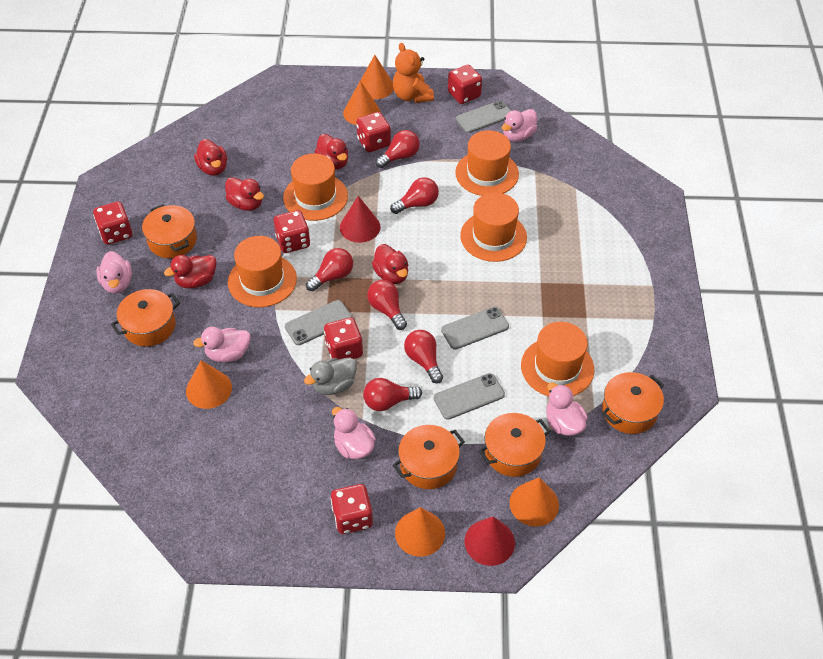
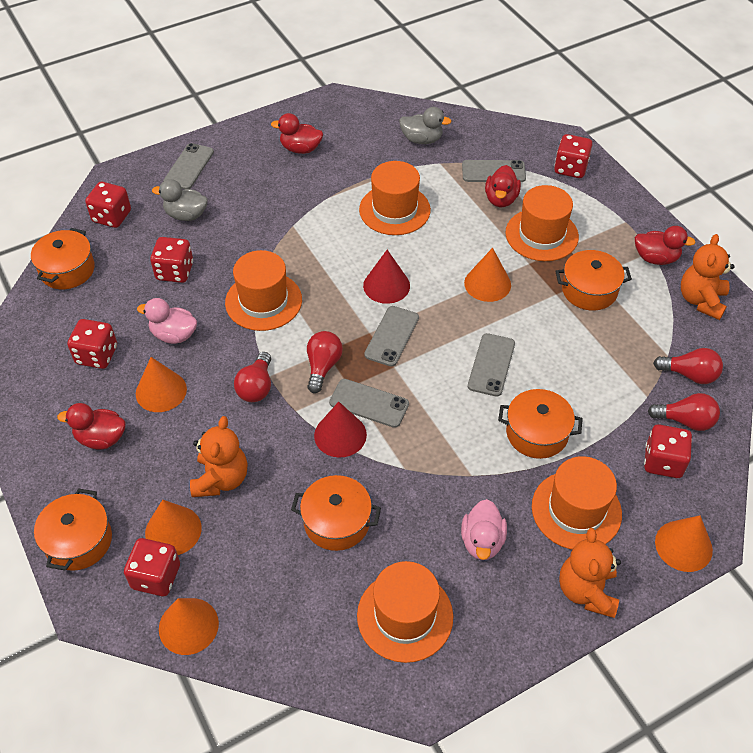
grey duck: [304,358,357,395] = 1 -> [152,179,208,221] [399,107,452,144] = 2
grey phone: [285,300,352,345] [434,373,505,420] [441,307,509,350] [456,100,511,133] = 4 -> [164,143,214,189] [329,379,409,428] [364,306,419,367] [462,160,526,182] [468,333,515,397] = 5
orange teddy bear: [393,43,434,103] = 1 -> [190,416,247,497] [559,528,621,618] [681,234,735,320] = 3
pink duck: [96,251,132,293] [193,327,251,362] [332,407,376,459] [502,109,537,142] [546,382,588,436] = 5 -> [137,298,197,344] [461,499,507,560] = 2
red duck: [164,255,217,289] [194,139,227,176] [225,177,264,211] [315,134,348,170] [372,244,408,284] = 5 -> [57,403,126,450] [271,113,323,154] [485,165,521,207] [635,226,696,265] = 4
red light bulb: [306,248,353,291] [363,378,422,411] [367,280,407,330] [376,130,420,168] [390,177,439,214] [404,330,443,383] = 6 -> [234,352,271,402] [307,331,343,393] [648,393,720,431] [653,348,723,384] = 4

